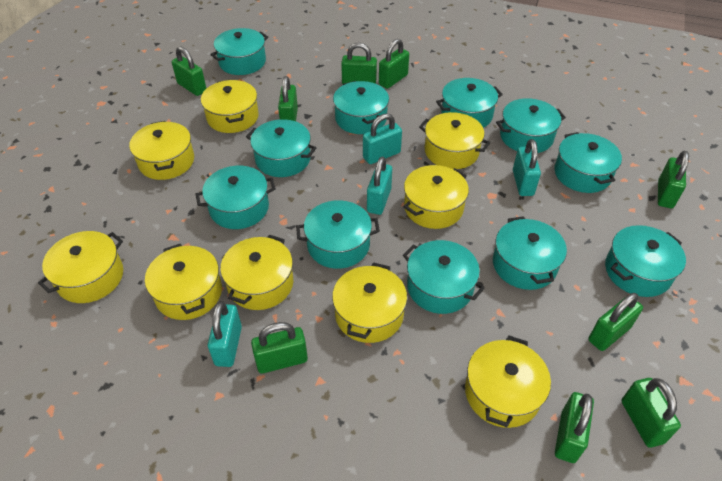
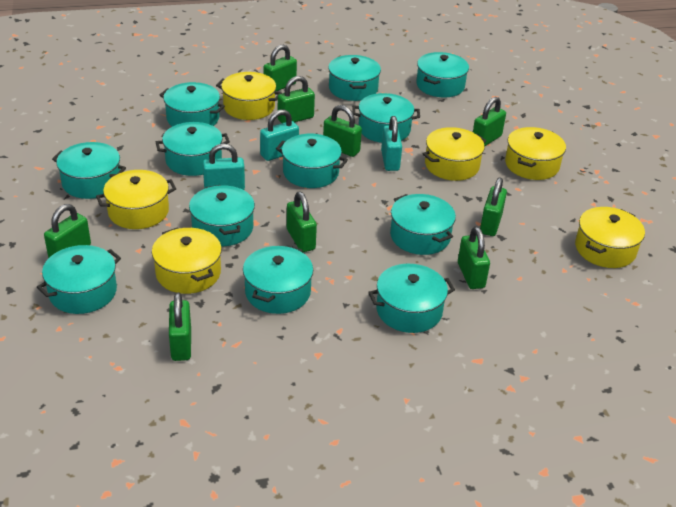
turquoise padlock: [208,302,242,367] [363,113,402,164] [367,157,392,215] [513,139,541,196] = 4 -> [203,144,245,190] [260,110,299,161] [381,116,402,171] = 3
turquoise pot: [196,166,276,229] [210,28,268,75] [246,119,316,177] [296,200,380,269] [333,81,389,134] [403,240,485,314] [436,78,503,128] [493,216,567,290] [496,98,566,153] [554,132,622,193] [605,225,686,297] = 11 -> [37,245,121,314] [52,142,126,199] [156,122,230,176] [160,82,225,127] [189,185,255,246] [243,245,313,314] [276,134,348,188] [328,55,381,101] [352,93,420,143] [368,264,455,333] [390,194,456,255] [416,52,469,98] = 12
yellow pot: [38,231,123,303] [129,121,194,180] [145,244,222,320] [201,80,259,133] [220,235,293,310] [332,262,407,343] [404,165,469,229] [419,112,490,169] [465,336,551,428] = 9 -> [96,170,176,229] [152,228,222,294] [216,72,282,120] [423,127,486,181] [505,127,566,180] [575,207,645,268] = 6

